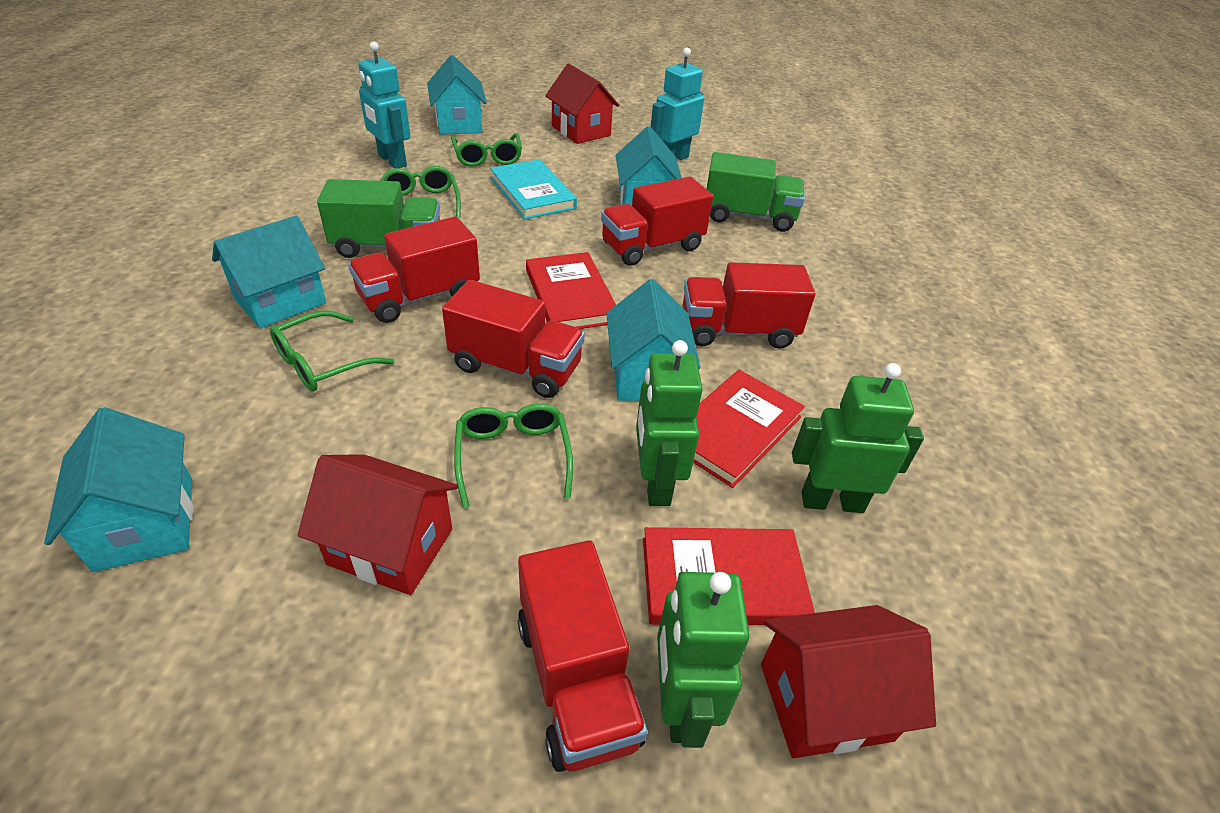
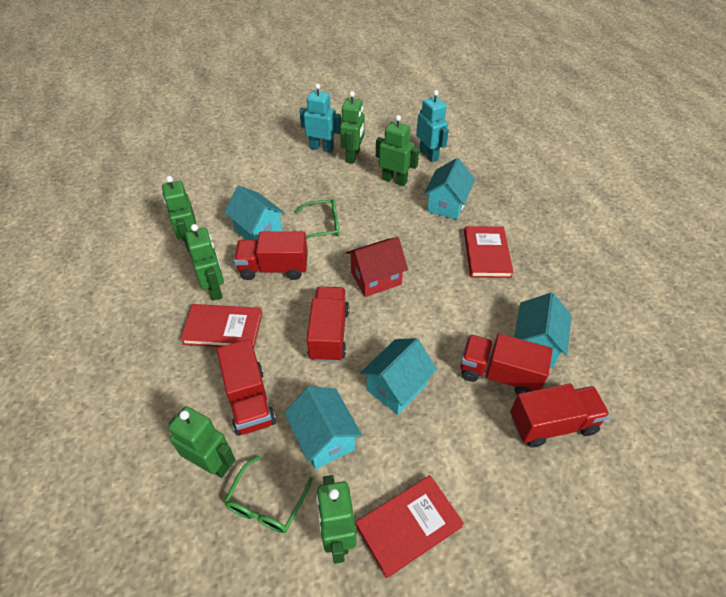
green glasses: [270,311,394,392] [380,166,461,219] [451,133,522,167] [454,403,573,508] = 4 -> [224,456,313,533] [294,199,339,239] = 2
green robot: [636,340,703,506] [657,572,750,748] [792,363,924,513] = 3 -> [162,176,197,252] [168,406,236,478] [185,224,224,301] [316,475,356,564] [340,91,365,164] [376,115,419,186] = 6
green truck: [317,179,440,258] [706,152,805,232] = 2 -> none = 0
red house: [298,454,458,595] [545,64,619,144] [761,605,936,758] = 3 -> [346,237,408,297] = 1
turquoise book: [490,159,577,219] = 1 -> none = 0

